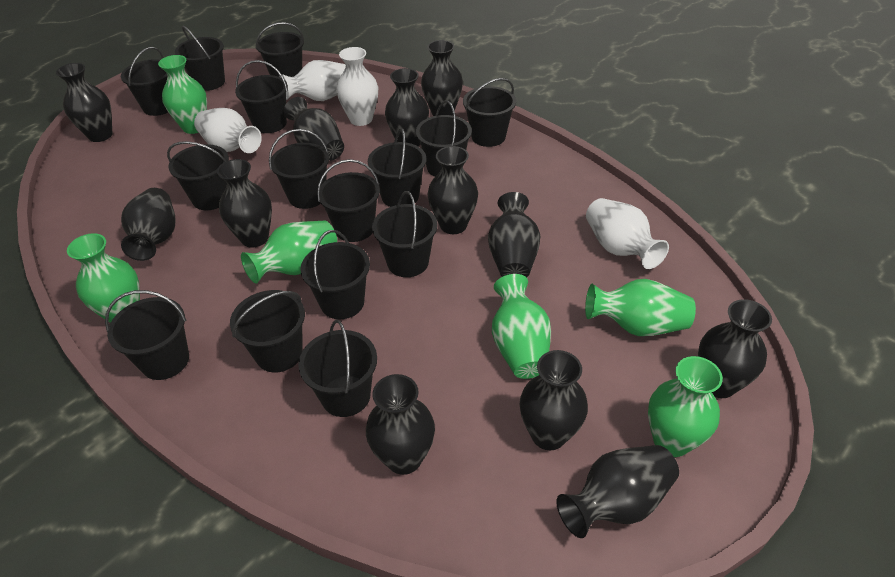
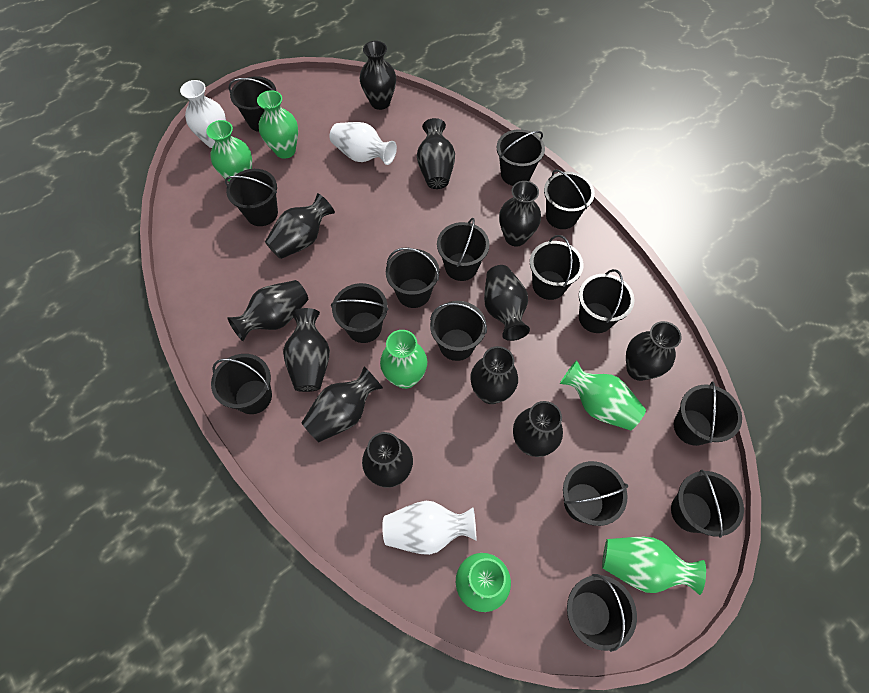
white vase: [194,108,262,153] [279,60,346,101] [336,47,378,126] [586,198,669,269] = 4 -> [180,80,226,148] [330,122,397,165] [382,501,476,555] = 3

